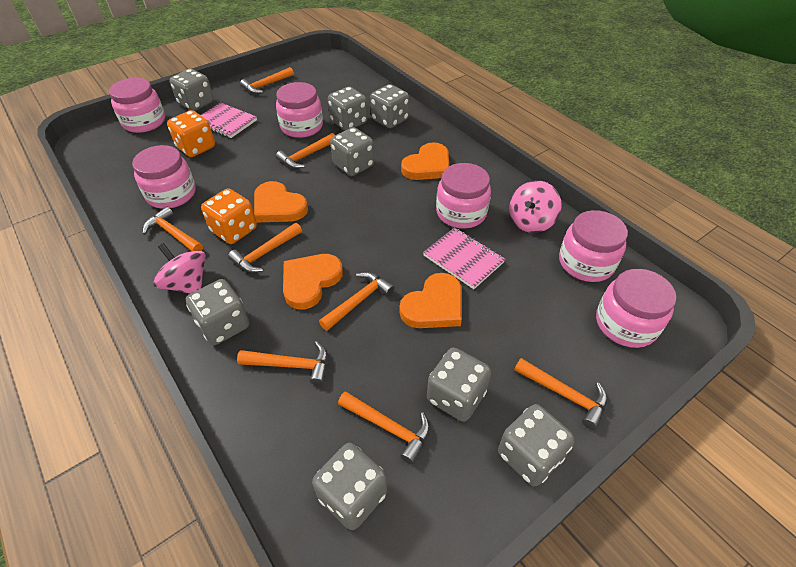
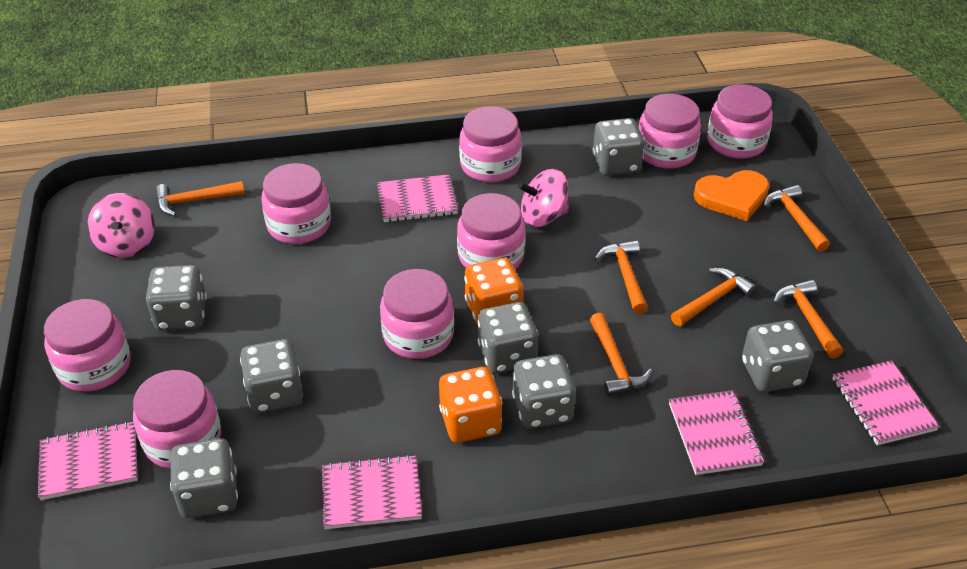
grey dice: [169,69,214,111] [186,279,249,345] [312,443,387,530] [328,87,368,130] [330,127,374,176] [370,84,409,128] [427,347,491,422] [498,404,575,486] = 8 -> [146,265,207,331] [170,438,238,518] [240,339,303,413] [477,302,538,374] [512,354,576,429] [592,118,645,176] [742,320,813,392] = 7
orange hammer: [142,207,203,251] [228,223,302,273] [237,341,328,385] [240,67,294,94] [276,133,335,169] [319,272,395,331] [338,391,430,465] [514,358,607,430] = 8 -> [155,181,245,217] [590,313,652,396] [594,240,648,314] [671,268,756,326] [763,185,830,252] [773,279,844,359] = 6
orange heart: [254,181,308,222] [283,254,343,309] [400,273,462,328] [401,142,449,180] = 4 -> [694,170,770,221] = 1
pink jar: [109,78,165,133] [132,145,196,209] [276,82,323,138] [436,163,491,229] [559,210,628,282] [596,269,676,348] = 6 -> [44,299,130,392] [133,370,221,469] [261,163,331,244] [380,269,454,359] [457,193,525,269] [459,106,522,182] [638,94,701,169] [707,84,773,159] = 8
pink notebook: [201,102,257,138] [423,227,505,289] = 2 -> [38,421,138,500] [322,454,422,529] [377,174,458,222] [669,390,764,475] [832,360,940,445] = 5

